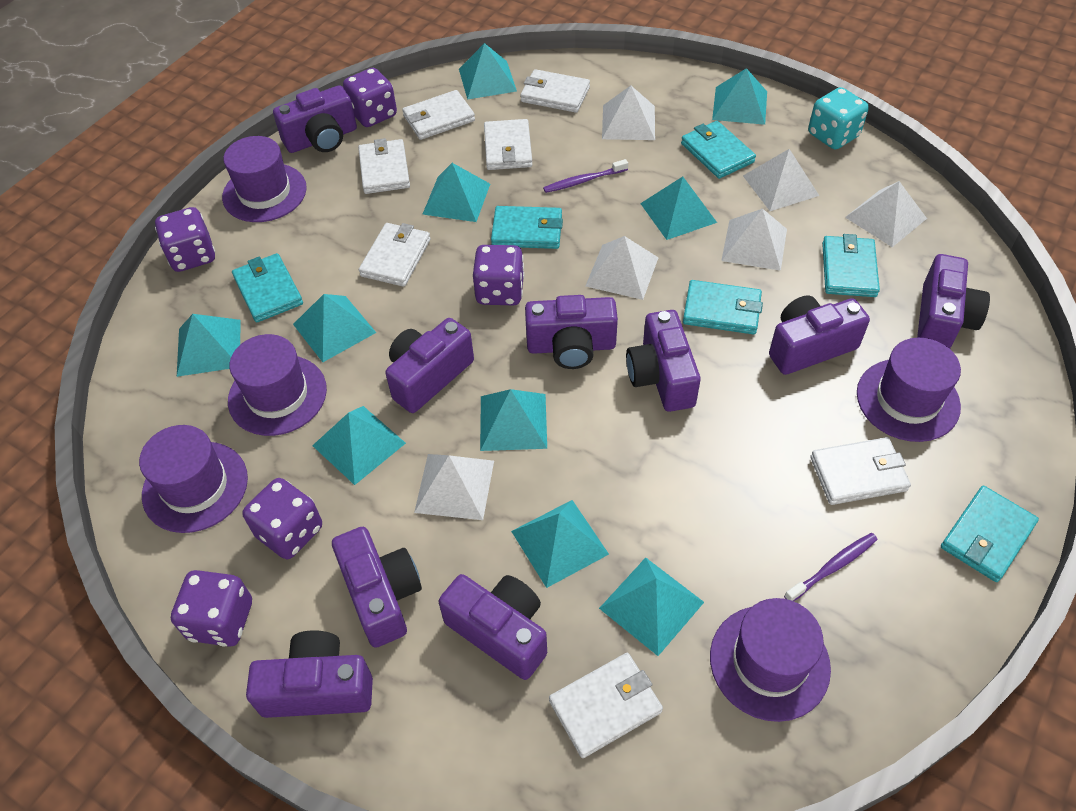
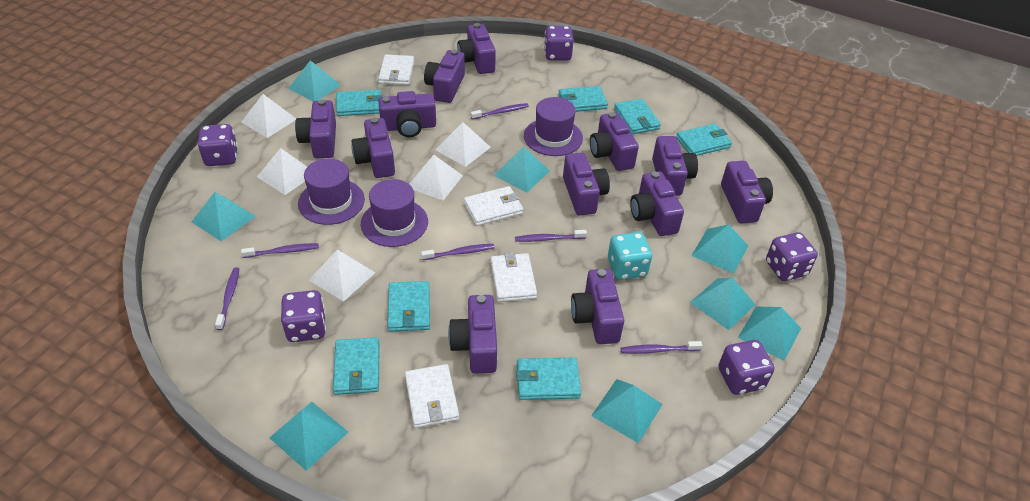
purple camera: [246,630,373,718] [273,85,357,153] [332,527,422,648] [385,318,474,413] [438,574,547,680] [525,295,618,369] [626,310,701,412] [769,295,870,375] [917,254,990,349] = 9 -> [295,99,336,158] [351,118,395,178] [378,91,436,137] [424,50,465,103] [448,295,497,374] [457,23,496,74] [563,153,610,215] [571,269,624,344] [590,112,639,171] [630,171,684,236] [652,136,698,196] [721,161,773,223] = 12
purple hat: [139,425,248,533] [222,136,307,222] [228,334,327,436] [710,598,831,722] [857,338,961,442] = 5 -> [298,159,365,225] [361,179,428,247] [524,97,583,156] = 3
purple toothbrush: [543,159,628,193] [784,533,878,601] = 2 -> [215,267,239,330] [241,243,319,258] [421,244,494,260] [471,103,529,120] [515,230,587,242] [621,341,702,354] = 6
turquoise pyramid: [177,314,240,377] [293,294,376,362] [312,406,406,485] [423,163,490,222] [459,43,517,100] [480,389,547,451] [511,500,609,588] [599,557,704,656] [640,177,717,240] [712,68,767,125] = 10 -> [192,192,256,241] [270,402,348,471] [288,60,341,102] [494,146,550,192] [591,379,663,443] [690,277,756,330] [691,224,748,274] [738,307,801,361] = 8
turquoise wallet: [232,253,303,322] [491,206,563,249] [681,121,756,179] [683,280,763,335] [822,234,880,297] [941,486,1039,582] = 6 -> [333,337,380,395] [336,90,383,116] [387,281,430,332] [516,358,581,400] [558,86,608,112] [614,99,661,134] [676,124,732,156] = 7
white pyramid: [414,454,494,520] [586,236,659,300] [602,86,655,140] [721,208,787,271] [743,149,819,211] [845,181,927,247] = 6 -> [241,94,296,138] [257,148,307,195] [309,249,375,302] [410,155,463,201] [435,122,491,167] = 5
white wallet: [358,138,410,194] [359,223,431,287] [402,90,475,140] [484,119,532,170] [520,69,590,113] [549,653,663,758] [810,437,911,505] = 7 -> [378,54,414,85] [405,364,459,428] [464,186,523,226] [491,252,537,302] = 4

